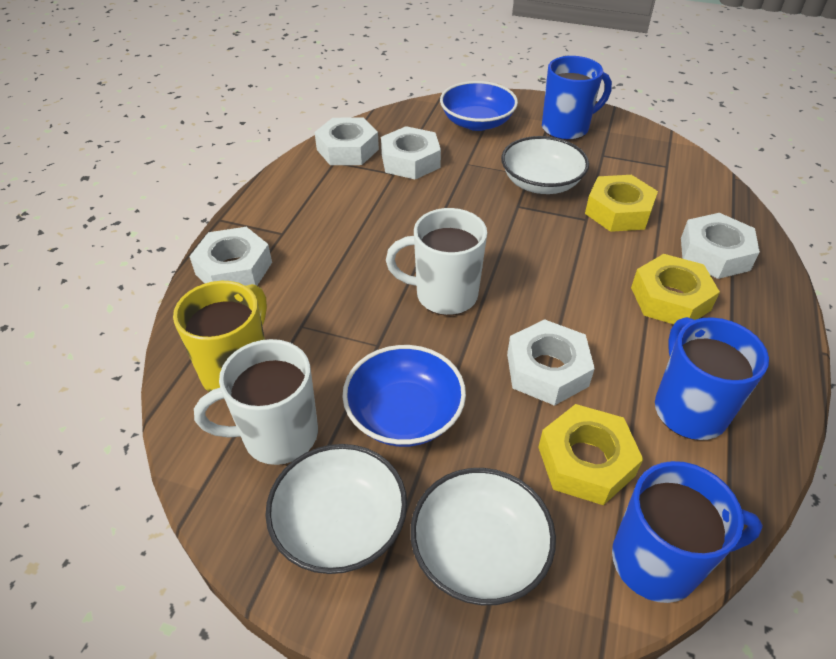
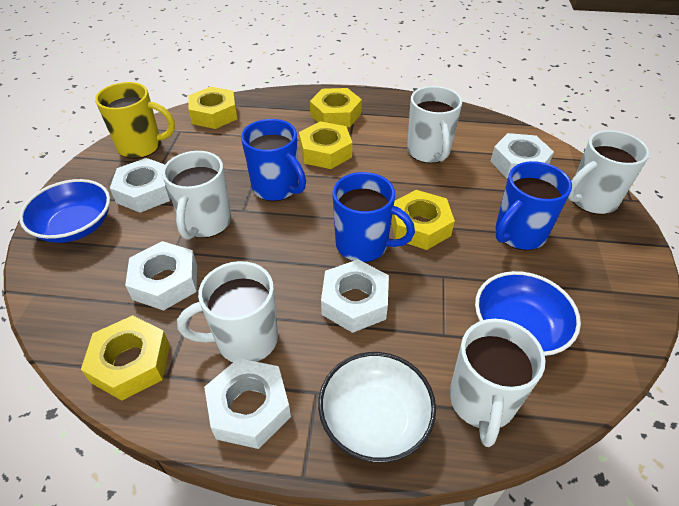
white bowl: [265,444,407,574] [410,468,556,605] [501,136,589,194] = 3 -> [318,352,436,463] = 1
white mug: [194,339,318,465] [386,208,487,316] = 2 -> [162,151,231,240] [177,261,278,362] [407,86,462,163] [449,319,546,447] [568,130,650,215] = 5
yellow nut: [538,404,643,505] [585,175,658,232] [631,254,720,324] = 3 -> [81,315,170,401] [188,87,237,129] [299,121,352,169] [310,88,362,127] [391,190,455,250] = 5

